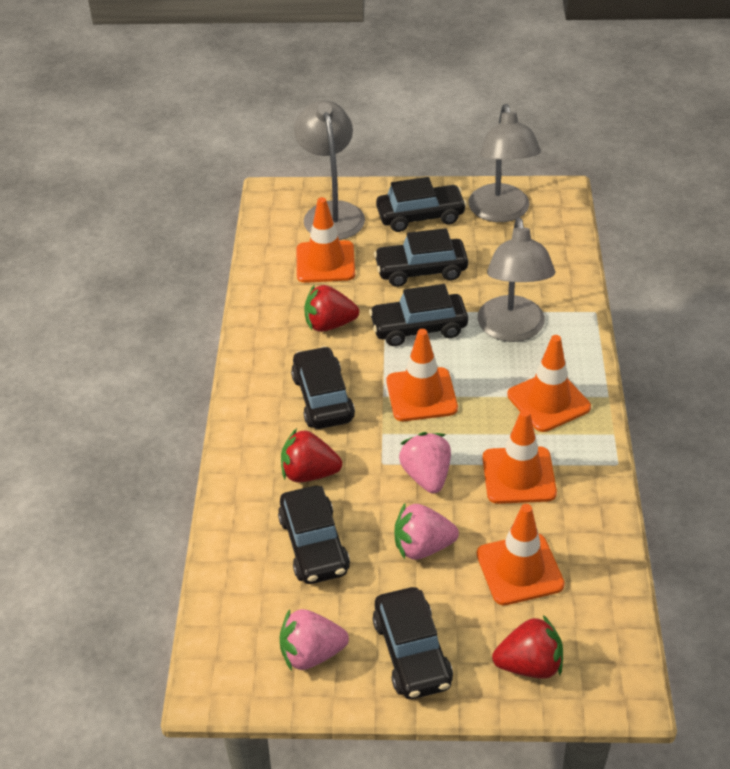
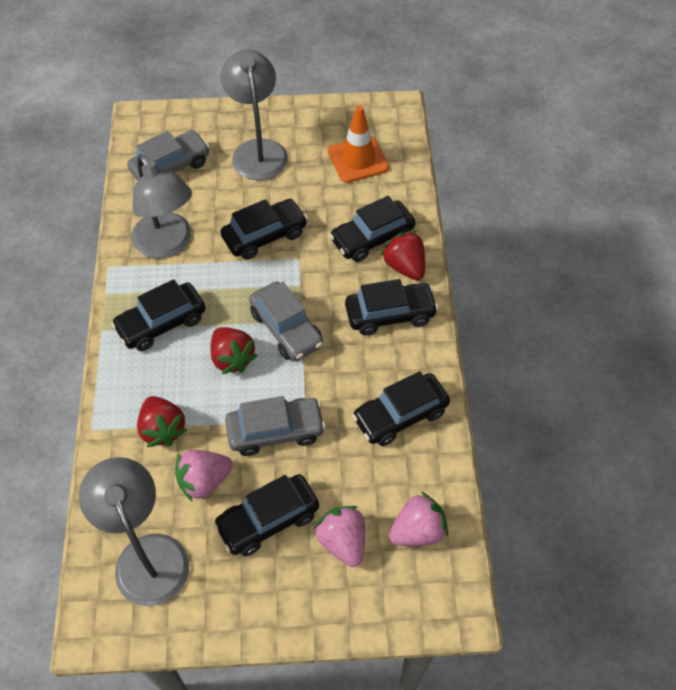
grey car: none = 0 -> [127,130,210,181] [225,396,326,456] [249,282,323,361] = 3
orange traffic cone: [297,197,355,283] [386,329,458,421] [477,504,565,605] [482,409,557,504] [507,335,591,432] = 5 -> [328,105,389,183] = 1

